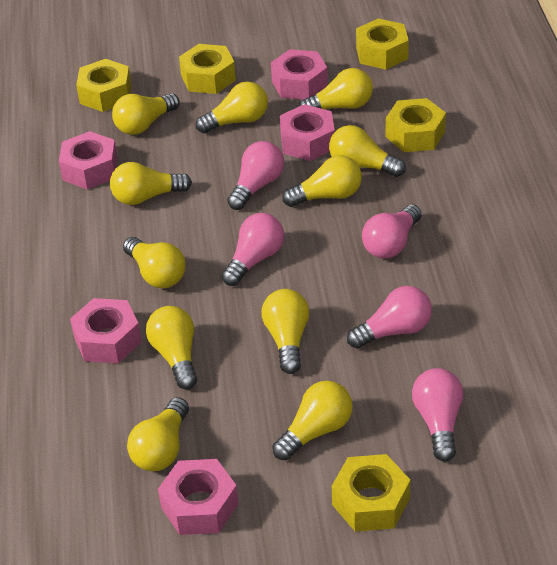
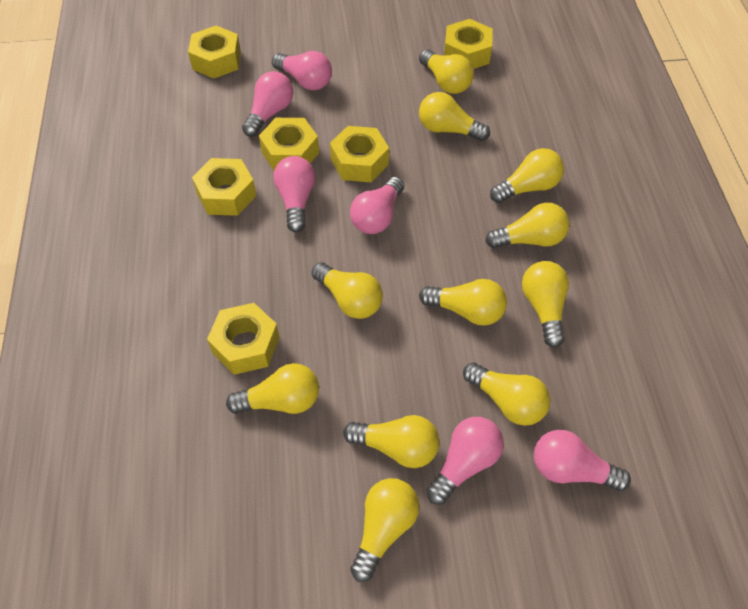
pink light bulb: [222,213,284,286] [227,141,284,210] [347,286,432,349] [362,204,422,259] [412,368,463,461] = 5 -> [242,71,293,137] [272,51,332,90] [273,156,315,232] [350,177,404,234] [426,417,504,505] [534,430,631,491] = 6
pink nut: [59,131,118,189] [70,298,142,364] [158,459,238,535] [271,49,328,100] [280,104,335,161] = 5 -> none = 0
yellow nut: [76,59,132,112] [179,44,236,94] [332,454,410,532] [356,18,409,70] [385,98,446,152] = 5 -> [188,26,241,78] [192,158,256,216] [207,303,280,375] [259,118,319,171] [330,126,389,182] [444,19,493,69] = 6

